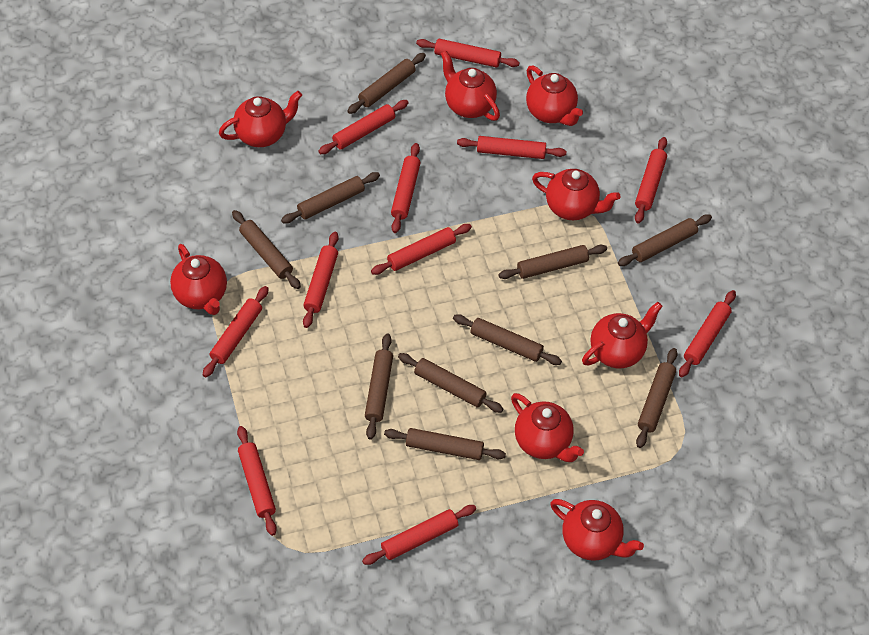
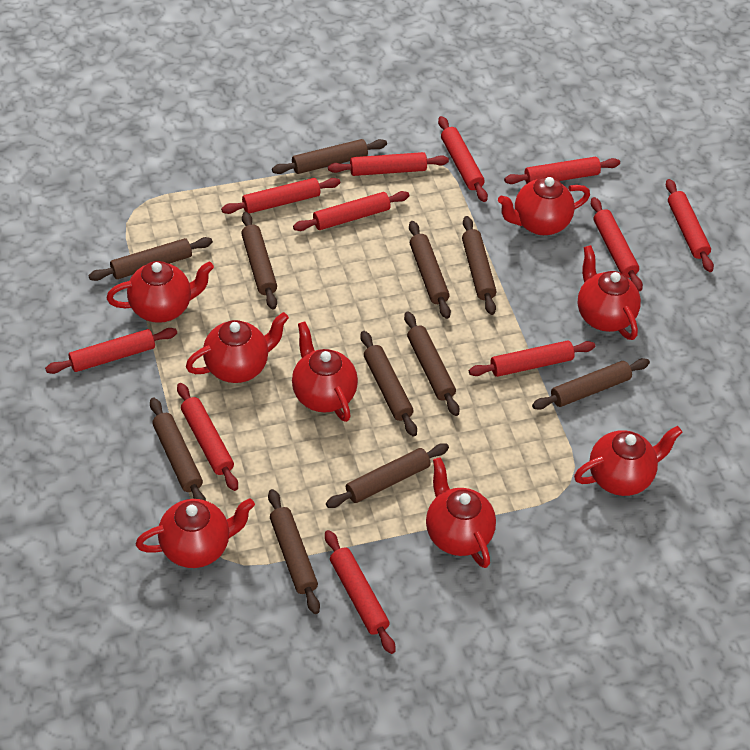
brown rolling pin: [232,210,301,289] [281,172,380,224] [347,53,426,114] [365,334,393,440] [384,428,506,460] [398,353,503,413] [453,314,562,365] [498,245,607,279] [618,214,712,266] [636,348,678,448] = 10 -> [88,237,213,281] [150,397,206,501] [241,212,277,310] [268,489,320,614] [272,139,387,174] [326,443,449,508] [360,331,417,437] [404,312,460,416] [409,221,451,319] [462,216,496,315] [532,358,650,410] = 11

